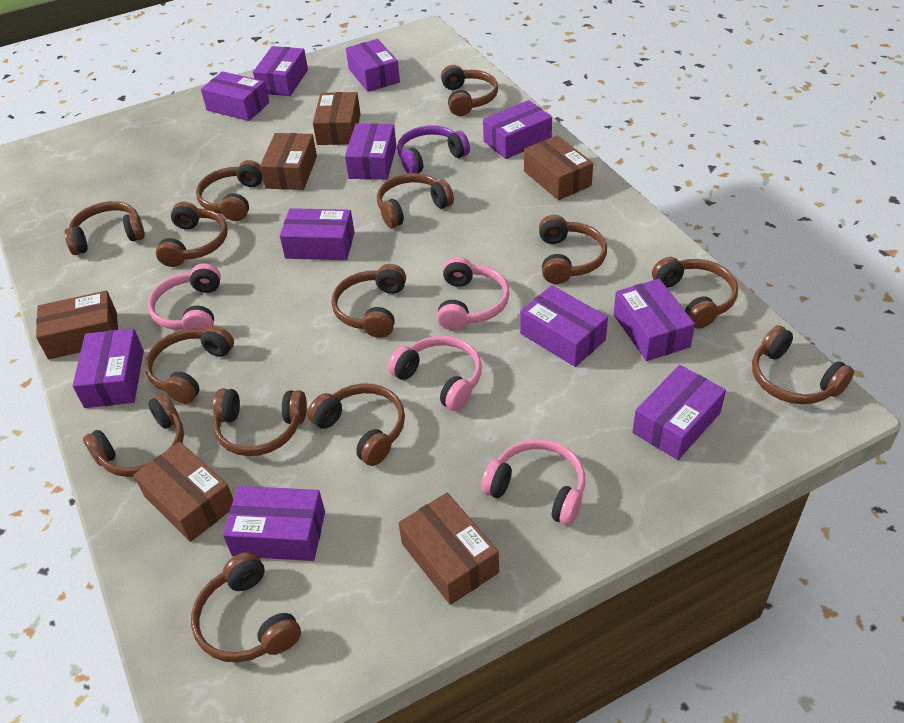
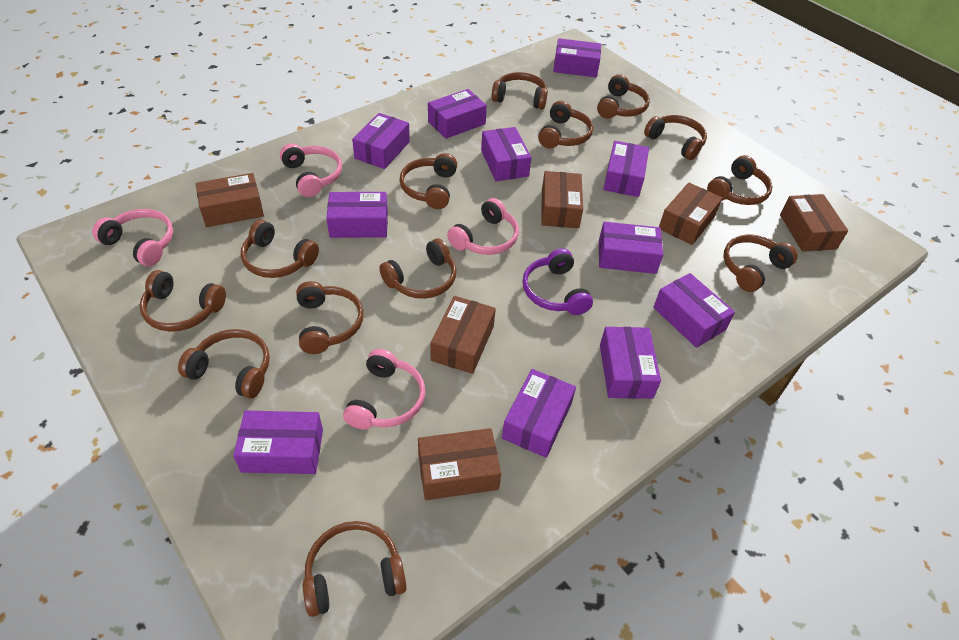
brown headphones: [64,201,145,255] [83,394,184,477] [145,325,234,404] [156,202,228,267] [191,552,301,662] [196,160,263,221] [213,389,307,456] [308,383,405,466] [331,264,406,338] [377,173,454,228] [441,65,498,116] [539,215,607,284] [652,257,738,329] [752,325,854,404] = 14 -> [140,270,226,332] [178,329,270,399] [241,220,319,278] [296,281,364,354] [303,521,407,617] [379,238,456,299] [399,153,457,209] [491,72,548,109] [538,101,593,148] [597,74,650,119] [644,115,707,160] [707,155,773,205] [724,234,798,292] = 13

